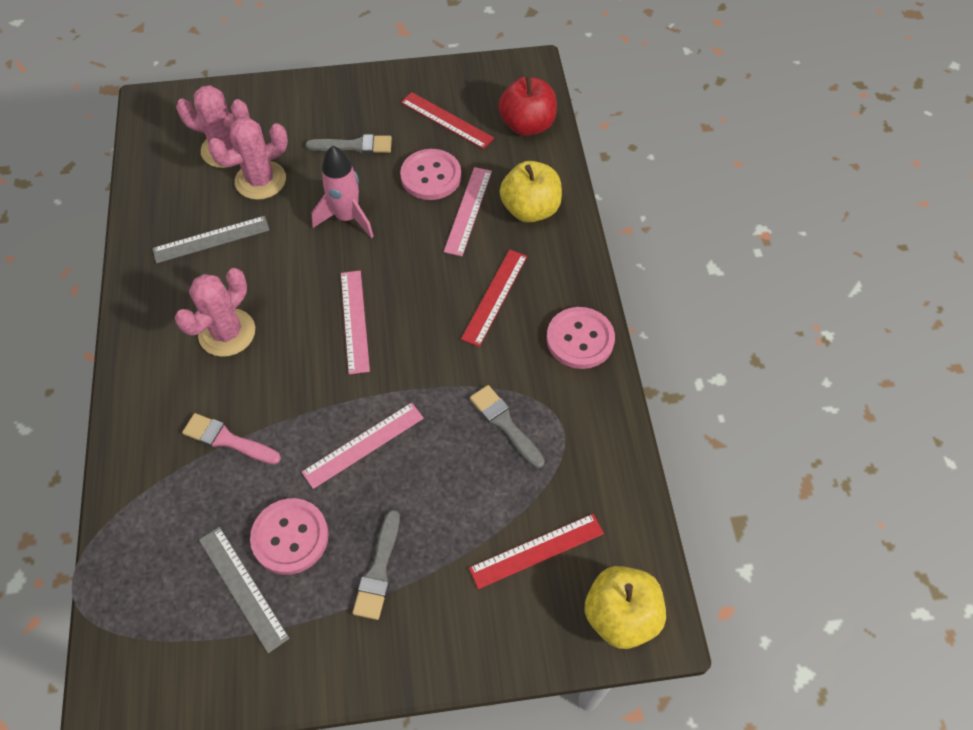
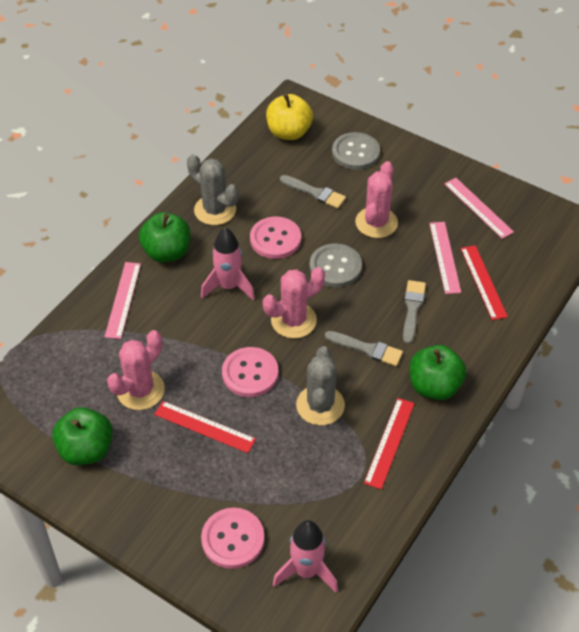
green apple: none = 0 -> [52,407,113,465] [139,212,190,263] [409,345,467,400] = 3
grey button: none = 0 -> [309,243,362,287] [332,132,380,170] = 2
grey cactus: none = 0 -> [187,154,239,225] [296,346,345,425] = 2
grey ruler: [152,216,270,263] [199,527,290,653] = 2 -> none = 0
pink brush: [182,413,281,465] = 1 -> none = 0
pink rocket: [312,145,373,238] = 1 -> [201,228,255,301] [273,520,338,593] = 2
red apple: [498,76,557,136] = 1 -> none = 0
yellow apple: [500,161,562,222] [584,566,666,649] = 2 -> [266,94,313,140] = 1

